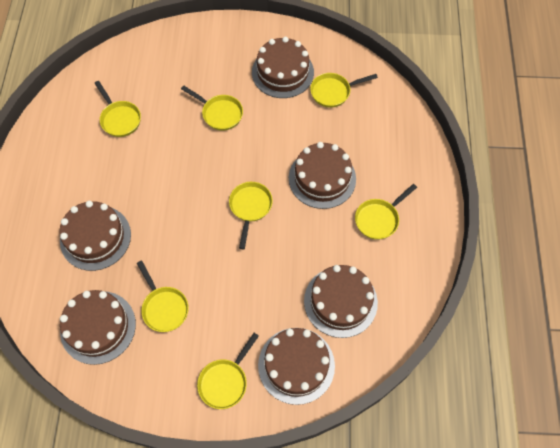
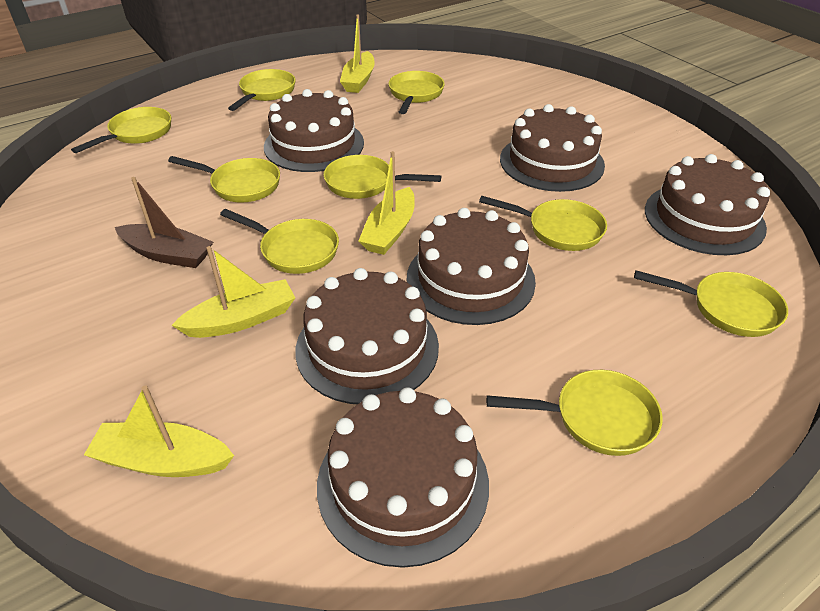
brown boat: none = 0 -> [115,177,213,268] = 1
yellow boat: none = 0 -> [84,385,234,477] [171,246,295,338] [340,15,375,93] [359,151,415,255] = 4
yellow pan: [95,81,141,137] [137,261,189,332] [181,86,243,131] [197,333,259,409] [229,182,273,249] [310,73,378,108] [355,184,417,240] = 7 -> [71,107,171,153] [168,156,280,203] [220,209,339,274] [228,69,296,111] [324,155,441,199] [388,71,445,114] [479,196,607,251] [486,370,663,456] [634,270,788,337] = 9

